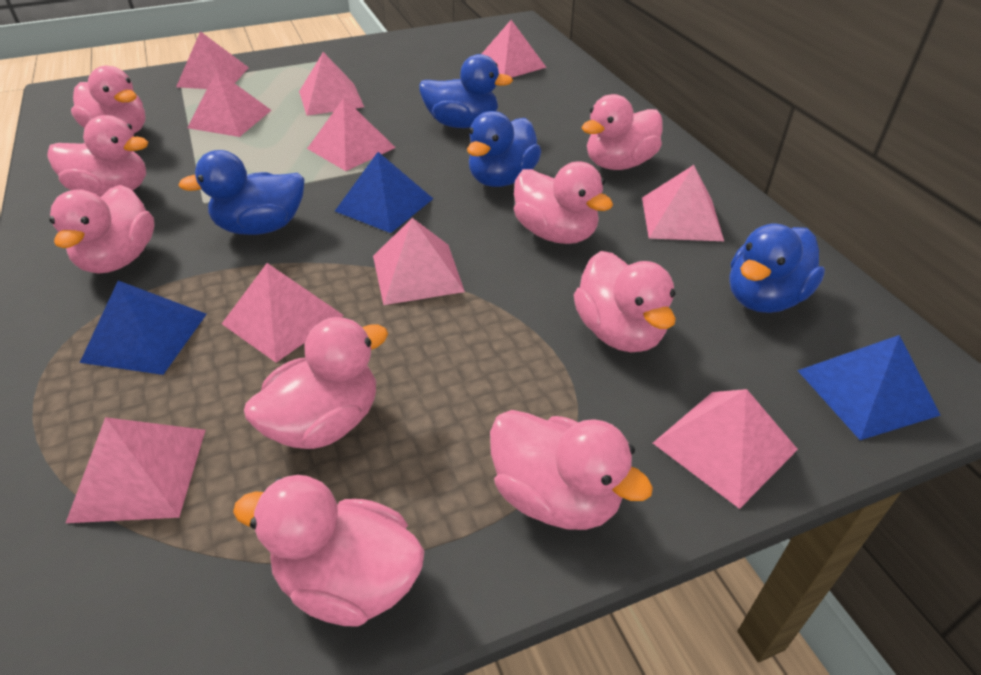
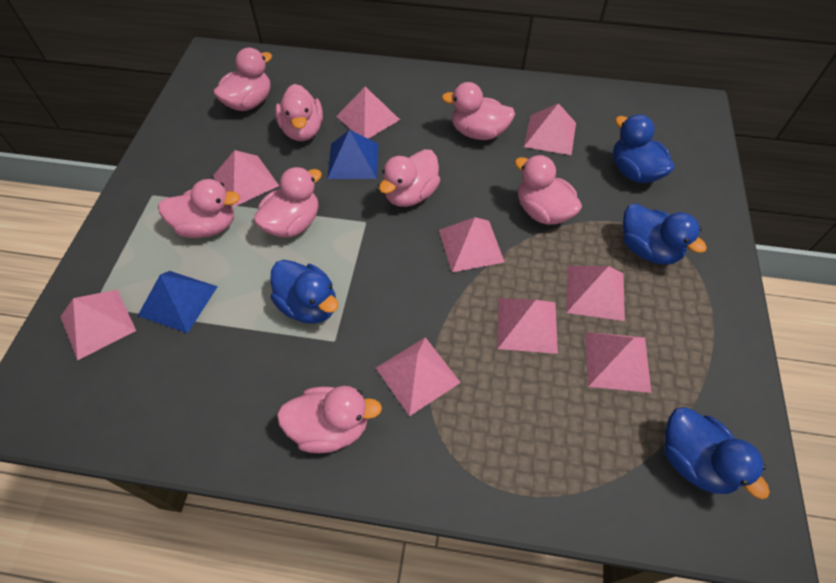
blue pyramid: [80,281,207,375] [335,152,433,233] [797,335,941,440] = 3 -> [138,271,218,333] [327,130,379,179] = 2
pink duck: [47,115,148,197] [49,185,155,274] [71,66,146,134] [233,475,425,627] [244,317,388,449] [490,410,653,530] [514,161,613,244] [574,251,676,352] [582,94,662,170] = 9 -> [158,179,240,238] [214,48,272,111] [254,167,322,237] [275,84,323,141] [277,386,382,453] [379,149,440,207] [442,82,515,140] [515,155,582,225] = 8
pink pyramid: [66,417,205,523] [176,31,249,89] [187,70,271,137] [222,263,344,363] [299,52,364,116] [307,98,396,171] [373,218,465,305] [482,20,547,78] [642,165,724,241] [653,389,798,509] = 10 -> [60,290,136,361] [213,150,279,207] [336,87,400,139] [376,337,461,416] [439,217,504,272] [498,298,558,354] [524,103,576,155] [566,266,625,321] [585,332,651,393] = 9

